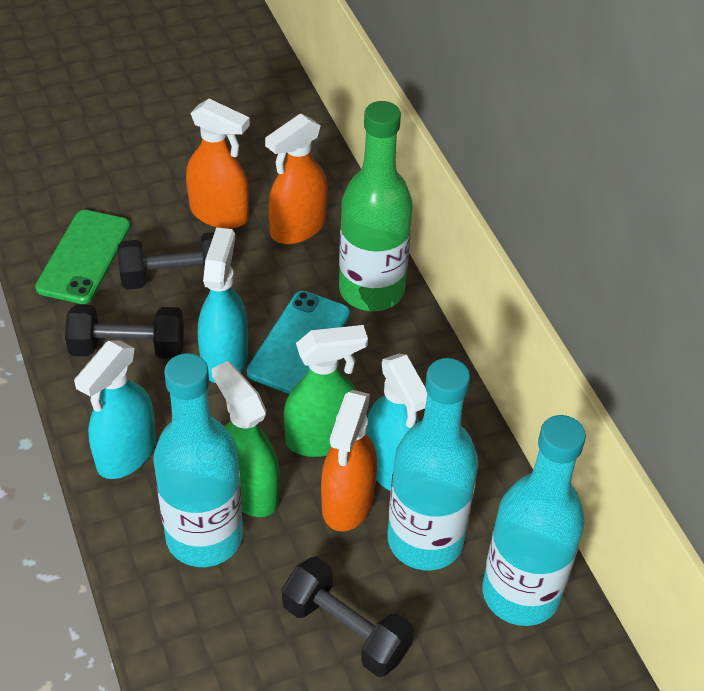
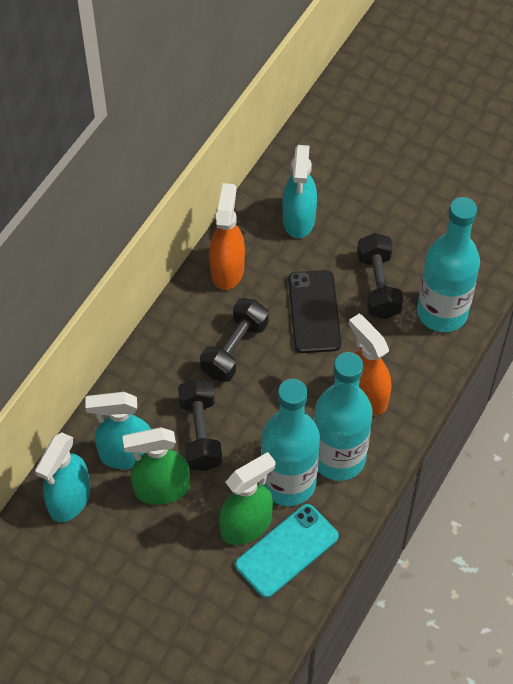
black phone: none = 0 -> [288,270,341,353] = 1
green bottle: [339,101,413,311] = 1 -> none = 0
green phone: [35,210,131,304] = 1 -> none = 0
orange spray bottle: [186,99,250,229] [265,113,328,244] [321,390,377,532] = 3 -> [209,183,245,290] [349,314,391,415] = 2

